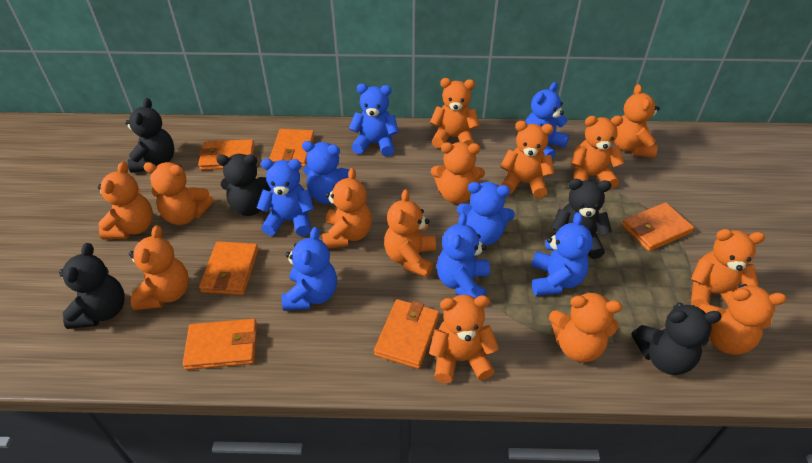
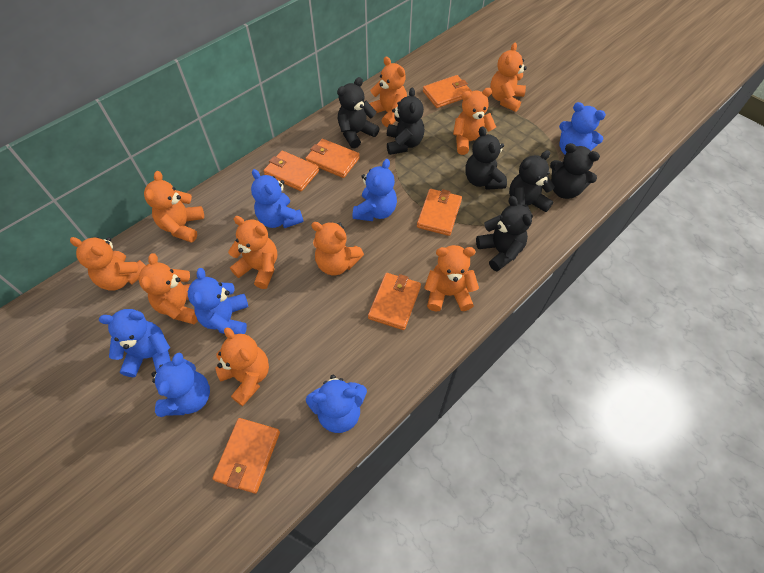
black teddy bear: [59,243,125,329] [125,98,174,173] [216,154,271,216] [551,179,612,259] [632,302,722,375] = 5 -> [337,77,380,149] [387,87,424,155] [465,126,507,190] [476,196,532,272] [509,150,555,218] [550,143,600,199] = 6
blue teddy bear: [257,159,314,236] [282,227,337,311] [302,141,350,204] [349,84,399,156] [437,213,490,298] [457,182,515,245] [525,82,569,159] [531,212,593,296] = 8 -> [99,309,170,377] [151,353,210,417] [188,268,248,334] [251,169,304,228] [306,375,367,433] [353,159,397,221] [559,102,606,155] = 7
orange teddy bear: [98,162,153,239] [129,225,189,310] [143,162,214,225] [322,168,372,249] [384,189,436,277] [429,295,499,383] [430,78,479,148] [431,142,485,204] [500,121,554,198] [549,291,622,362] [571,116,624,189] [615,84,660,158] [691,229,765,308] [699,284,787,355] = 14 -> [70,237,146,291] [139,253,198,324] [144,171,204,243] [215,327,269,406] [228,216,277,289] [311,222,364,275] [369,57,407,127] [424,245,479,312] [453,88,496,155] [490,43,527,112] = 10

